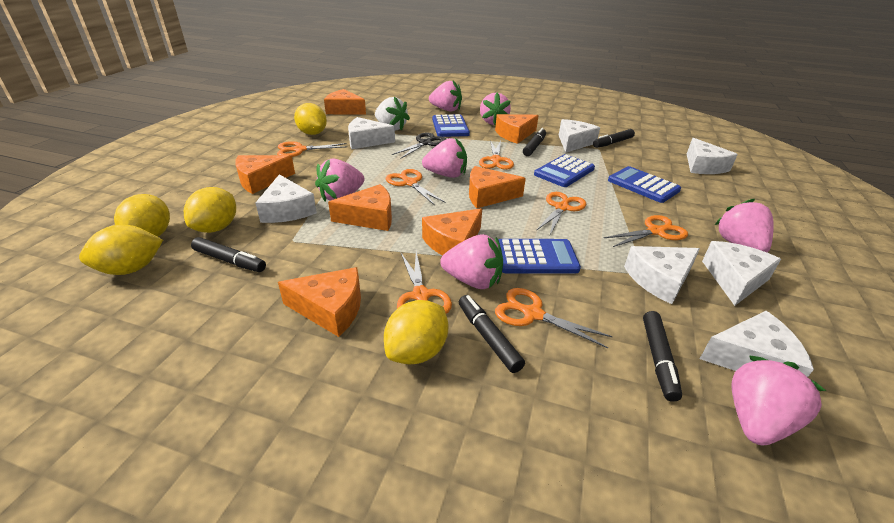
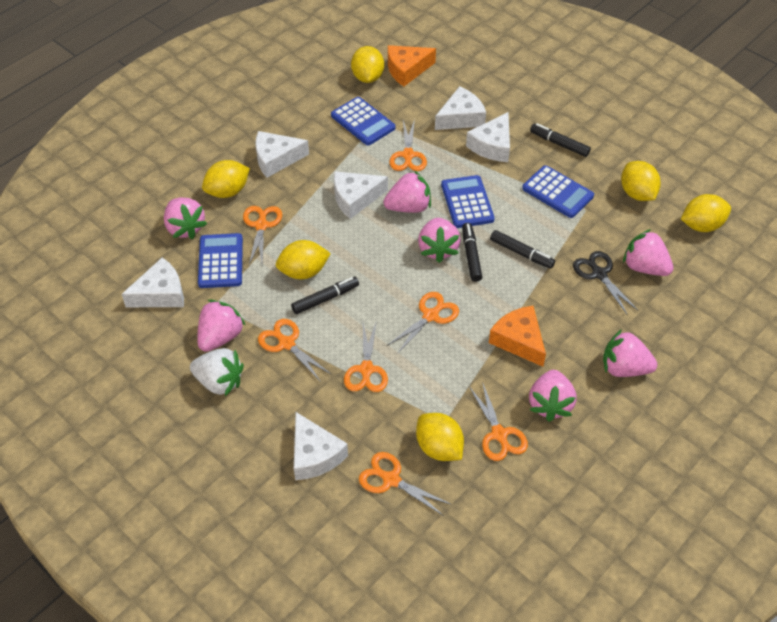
black marker: [191,237,266,272] [459,295,525,373] [523,128,546,156] [593,129,635,148] [643,311,682,402] = 5 -> [291,277,359,314] [462,223,482,282] [490,230,555,269] [530,123,591,157] = 4
orange cheese: [235,155,295,194] [278,267,361,337] [324,89,366,114] [328,184,392,231] [422,208,482,256] [469,166,526,208] [495,114,539,144] = 7 -> [388,45,436,86] [489,306,546,367] = 2
white cheese: [255,174,317,223] [348,117,395,149] [559,119,600,152] [624,246,700,304] [687,138,738,174] [700,311,814,377] [702,241,781,306] = 7 -> [122,258,184,307] [255,131,309,178] [294,412,348,480] [334,171,388,219] [435,86,486,130] [466,112,510,162] = 6
yellow lemon: [79,225,163,275] [114,194,170,237] [184,187,236,233] [294,103,327,135] [384,300,448,364] = 5 -> [202,160,250,198] [276,240,331,279] [351,46,384,83] [416,413,464,461] [621,161,661,201] [681,194,731,232] = 6

